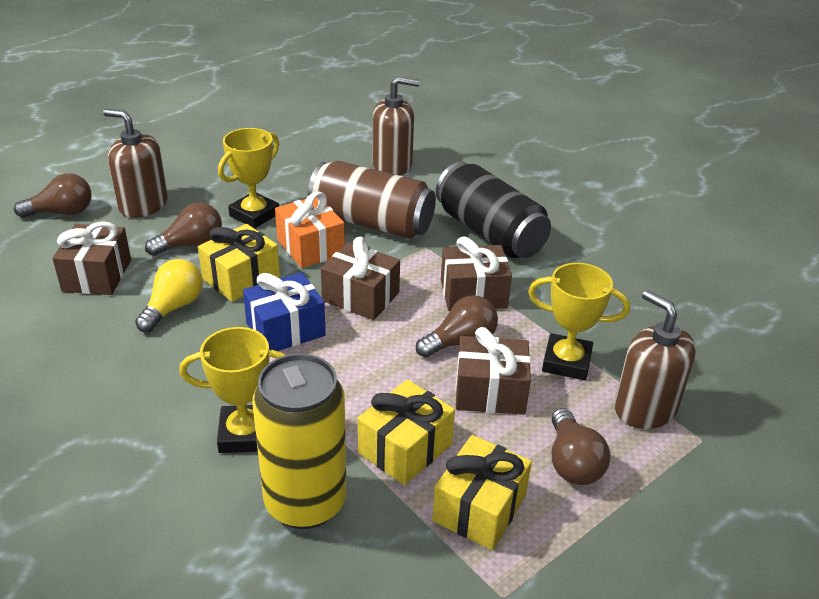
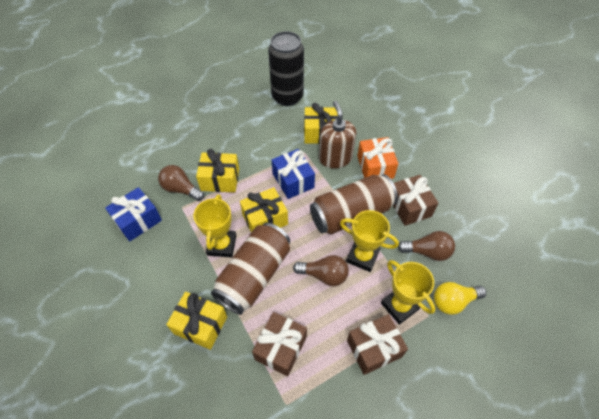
blue gift: [243,272,326,351] = 1 -> [105,187,162,241] [272,149,315,199] = 2
brown can: [308,161,436,239] = 1 -> [211,222,290,315] [310,174,398,234] = 2
brown gift: [52,221,131,295] [321,236,400,320] [441,236,512,311] [456,327,531,415] = 4 -> [252,312,307,376] [347,314,408,375] [393,175,438,226] = 3
brown light bulb: [14,173,91,218] [145,202,222,256] [416,295,498,358] [551,408,610,485] = 4 -> [158,165,204,201] [293,255,349,286] [398,231,455,261] = 3
brown soap dispenser: [103,109,168,218] [372,77,420,175] [614,290,696,429] = 3 -> [319,101,356,168] = 1
yellow can: [252,353,347,529] = 1 -> none = 0
yellow gift: [198,224,280,302] [358,379,455,485] [432,435,532,550] = 3 -> [166,292,227,350] [196,149,239,193] [240,187,288,232] [304,103,338,144] = 4

